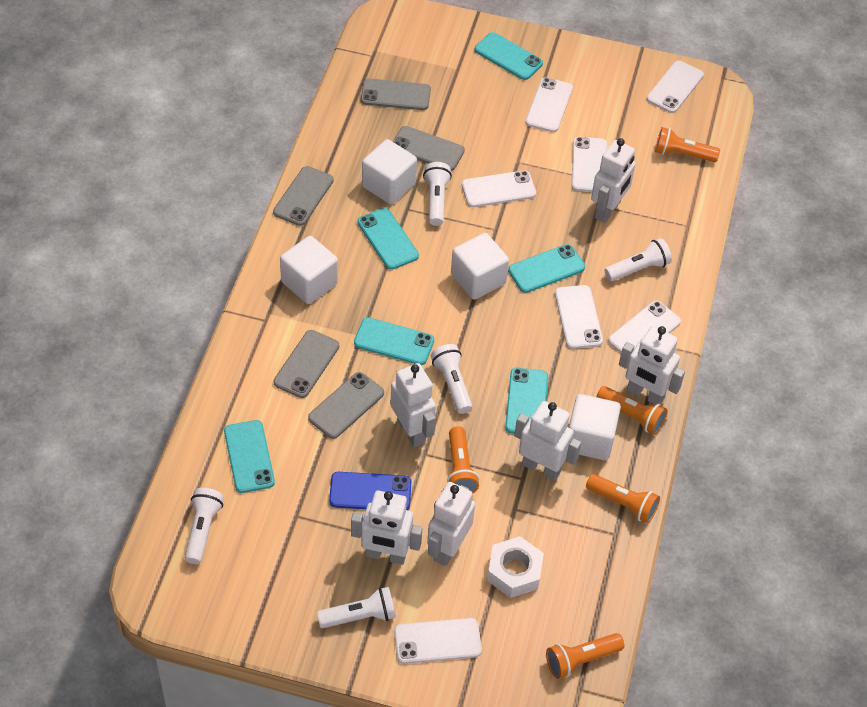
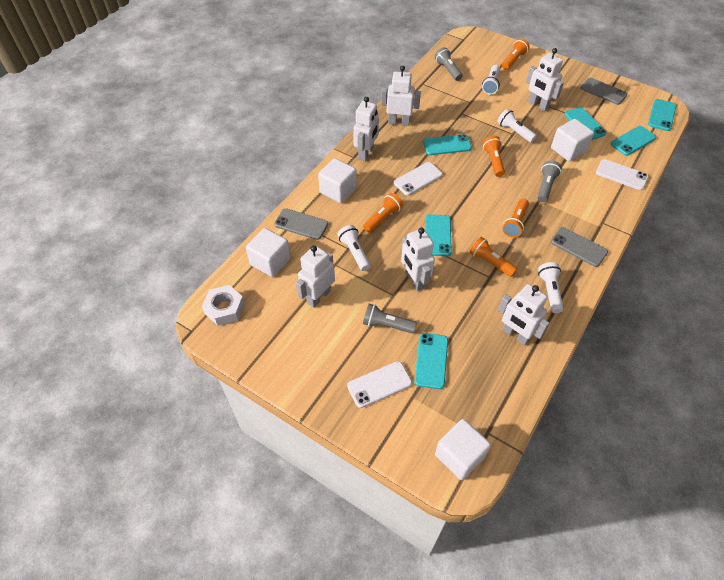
blue phone: [329,472,411,510] = 1 -> none = 0
grey flashlight: none = 0 -> [363,304,417,333] [435,47,462,81] [537,160,562,202] = 3
grey phone: [273,166,334,226] [273,330,339,398] [308,372,384,439] [361,78,431,110] [393,126,465,171] = 5 -> [274,208,329,240] [551,227,608,267] [581,78,627,105] = 3
white flashlight: [185,488,224,564] [317,587,396,628] [423,162,452,226] [431,344,472,414] [605,238,672,281] = 5 -> [337,225,371,271] [482,65,500,95] [497,109,537,143] [538,262,564,313] = 4
white phone: [394,618,482,664] [462,170,536,207] [526,77,573,132] [555,285,603,349] [572,137,607,192] [608,301,681,353] [647,60,704,113] = 7 -> [347,361,412,408] [394,162,443,196] [596,159,648,190] = 3

